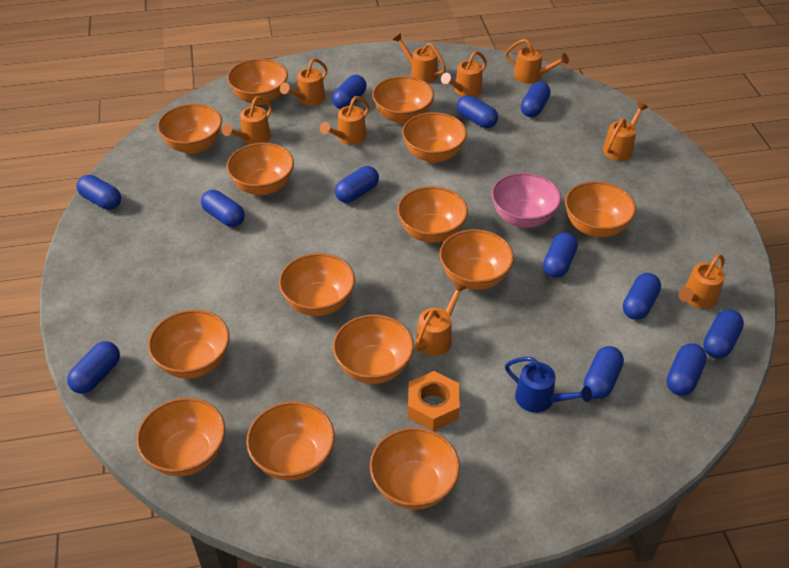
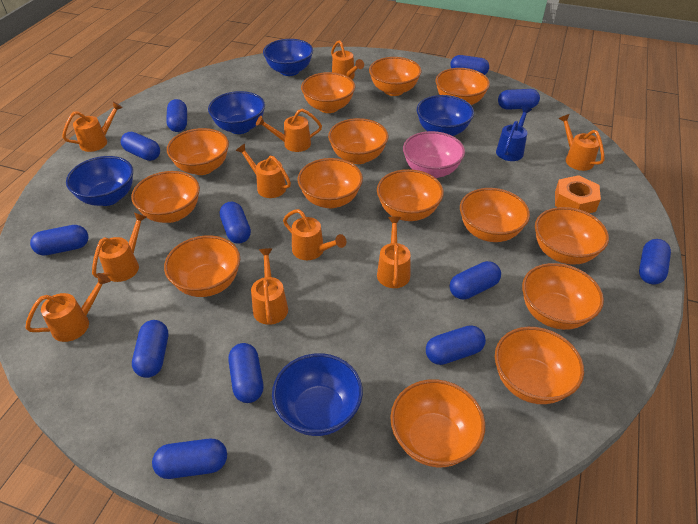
blue bowl: none = 0 -> [66,156,133,206] [208,91,265,134] [263,39,313,76] [272,353,363,436] [417,95,474,136] = 5
orange watering can: [222,97,272,144] [280,58,327,105] [320,96,370,145] [393,33,446,83] [415,282,467,356] [441,51,487,97] [505,39,569,84] [603,102,648,161] [679,254,725,309] = 9 -> [25,273,111,342] [62,102,123,152] [92,213,146,282] [236,144,291,198] [251,248,288,325] [256,109,322,152] [283,209,346,260] [331,40,364,79] [377,216,411,288] [558,114,604,171] = 10

